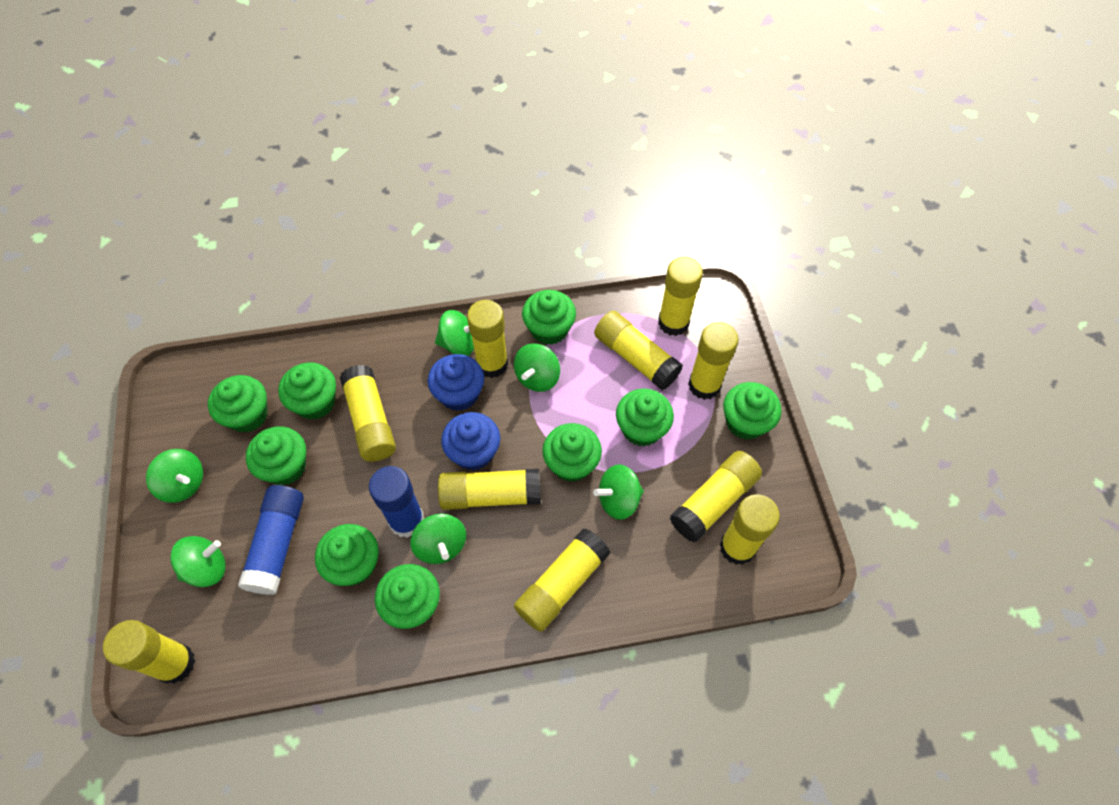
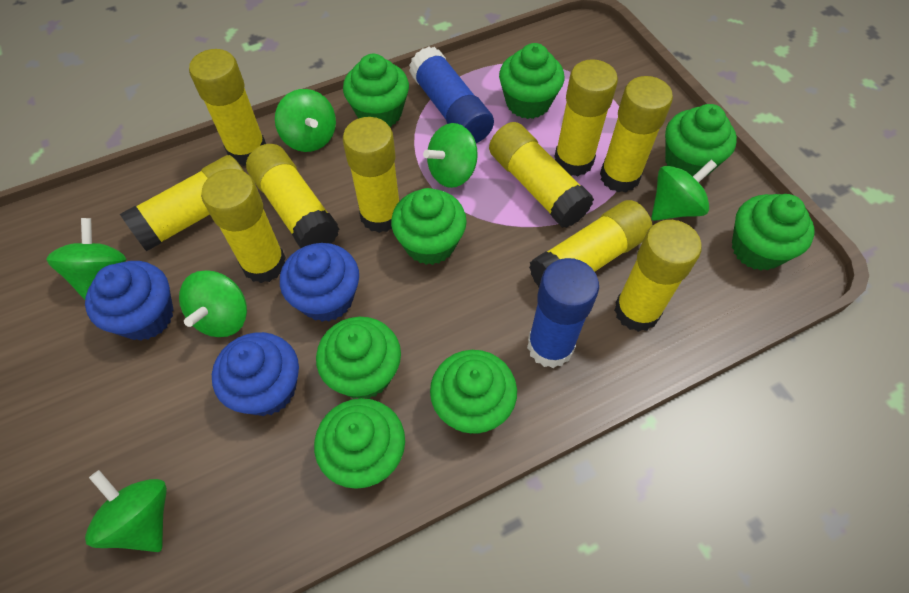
blue cupcake: [428,354,484,411] [441,412,500,471] = 2 -> [85,261,174,341] [212,332,299,416] [280,243,359,322] = 3
green cupcake: [208,375,268,433] [246,426,306,485] [278,362,336,420] [315,524,379,586] [375,564,440,629] [522,290,576,345] [542,423,602,482] [616,389,674,446] [723,382,781,440] = 9 -> [314,398,405,489] [316,317,401,399] [343,54,409,127] [391,188,467,265] [430,350,517,434] [499,43,564,119] [665,104,737,177] [732,194,815,271] = 8

